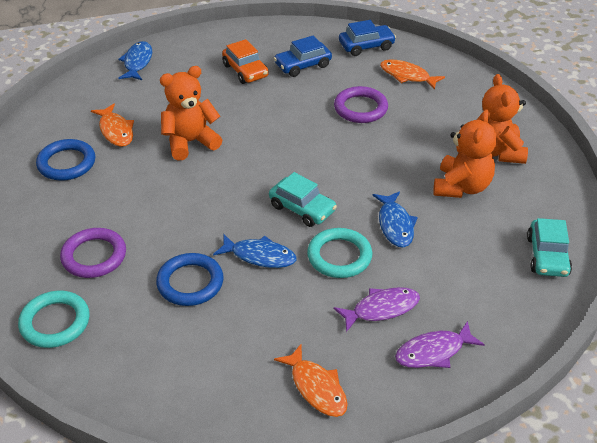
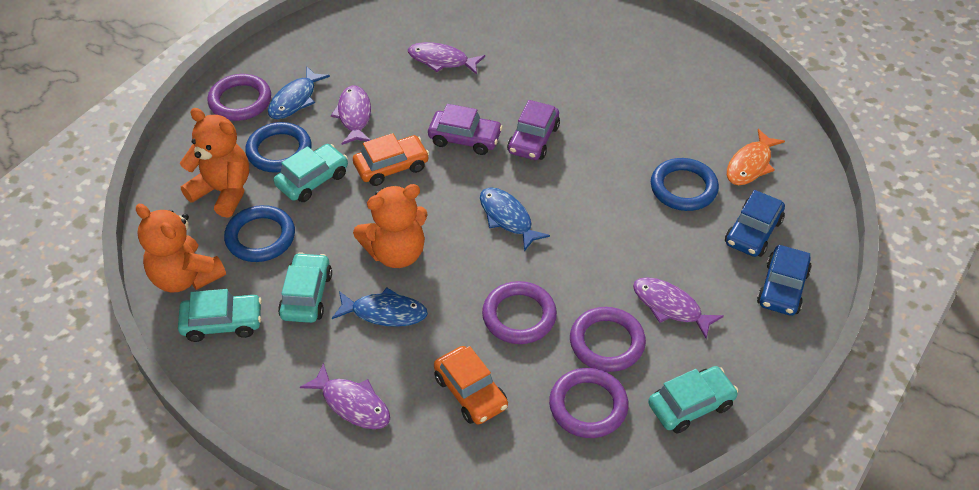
blue ring: [36,139,95,181] [156,253,224,306] = 2 -> [224,205,295,262] [245,122,312,173] [651,158,719,211] = 3
orange car: [222,39,269,84] = 1 -> [353,133,429,186] [434,346,508,425] = 2
orange fish: [91,104,134,147] [274,344,348,417] [380,59,445,90] = 3 -> [727,129,785,185] = 1
purple car: none = 0 -> [428,104,503,155] [507,100,560,160] = 2
purple fish: [334,287,420,332] [395,321,485,368] = 2 -> [300,363,390,429] [331,85,371,145] [408,42,485,75] [633,277,724,339] = 4
purple ring: [60,228,126,278] [334,86,388,123] = 2 -> [207,74,271,121] [482,281,557,344] [549,368,629,438] [570,307,646,372] = 4
turquoise car: [269,172,337,227] [527,218,572,277] = 2 -> [178,289,262,342] [274,144,348,202] [278,252,332,323] [648,366,738,433] = 4
turquoise ring: [18,291,90,348] [307,228,372,278] = 2 -> none = 0

